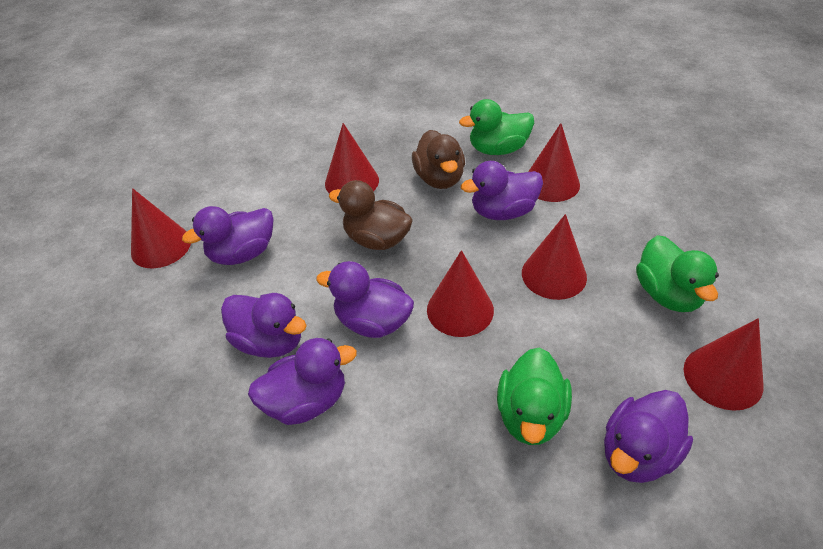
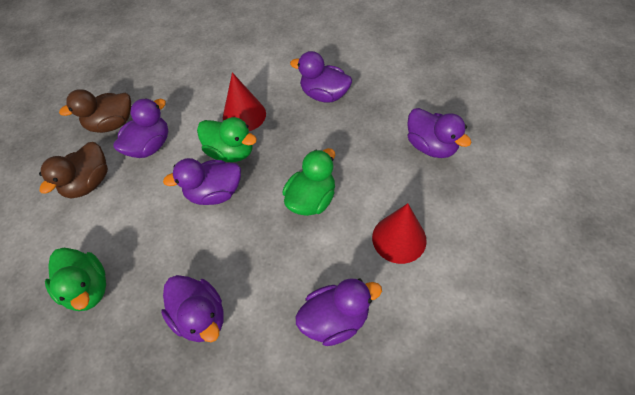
red cone: [131,188,191,268] [325,123,379,193] [427,250,494,337] [522,214,587,300] [528,123,580,202] [684,318,764,411] = 6 -> [223,72,266,131] [372,203,427,264] = 2

